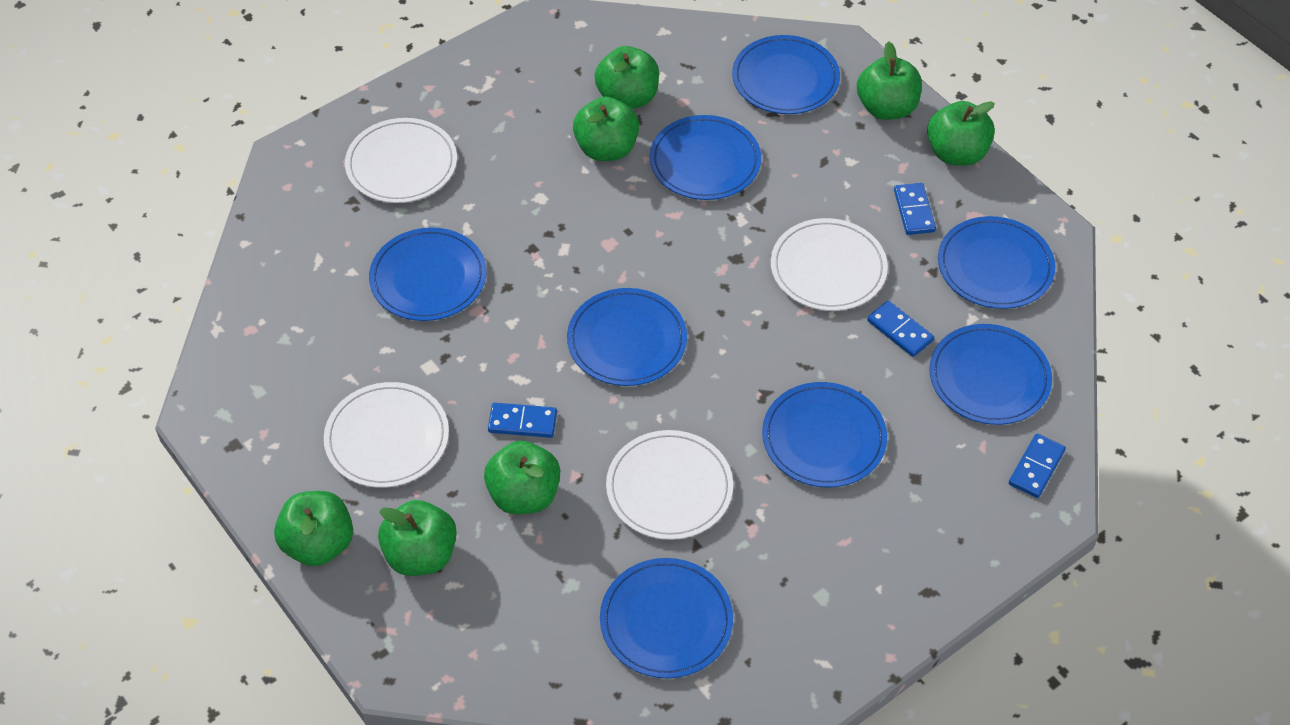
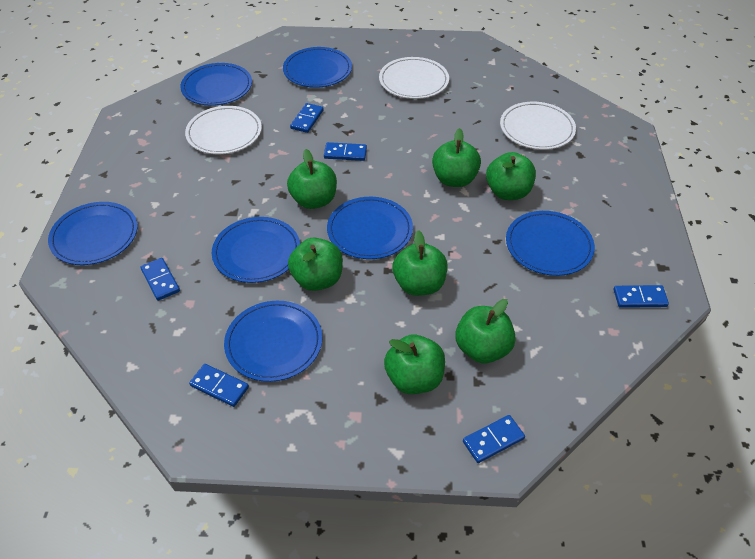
blue domino: [488,403,557,438] [867,301,934,357] [894,183,936,235] [1009,433,1066,498] = 4 -> [140,258,180,301] [189,364,249,407] [290,103,324,133] [324,142,367,161] [463,415,525,463] [614,285,669,308] = 6
blue plate: [369,227,487,321] [567,288,687,386] [600,558,733,678] [650,115,761,200] [732,35,840,114] [762,382,887,488] [929,324,1052,425] [938,216,1055,309] = 8 -> [48,202,138,265] [180,63,252,106] [212,217,300,283] [224,301,323,382] [283,47,352,88] [327,197,413,259] [506,211,595,276] = 7
white plate: [324,382,449,488] [345,118,457,203] [606,430,733,540] [771,218,888,311] = 4 -> [185,106,262,154] [379,57,449,99] [500,102,576,150] = 3

